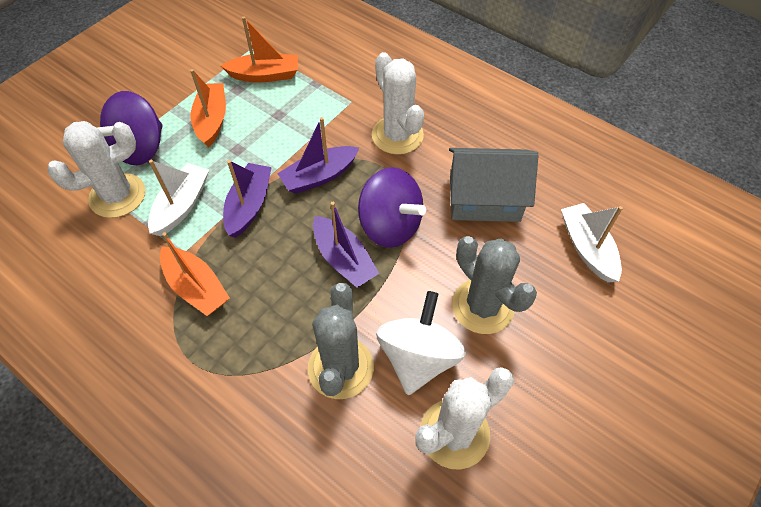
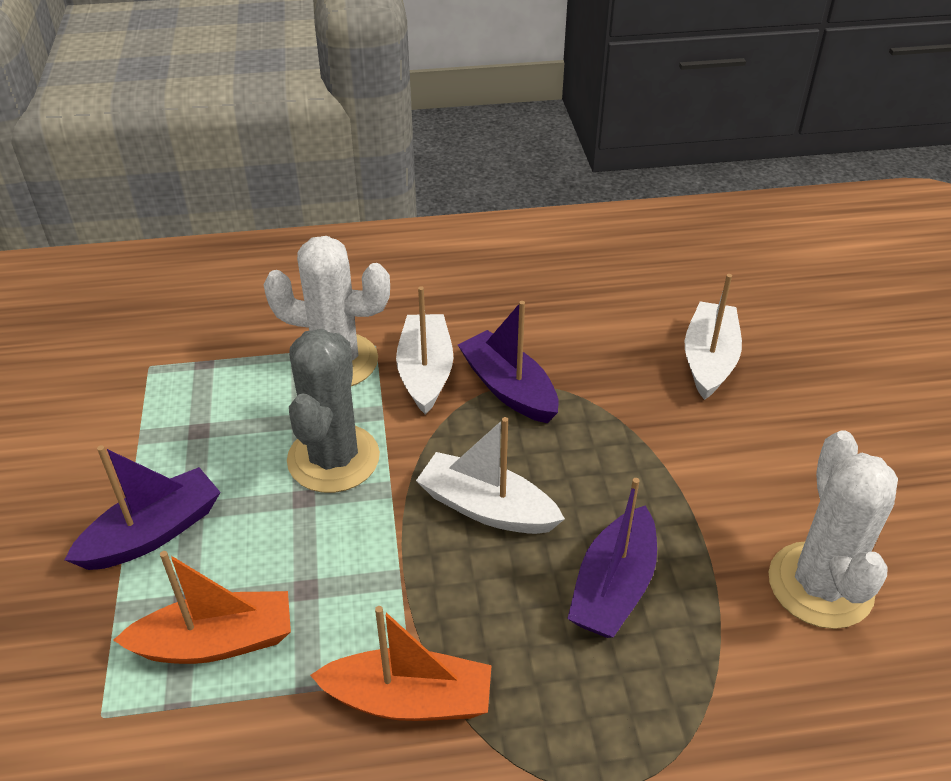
grey cactus: [308,283,374,399] [452,236,537,334] = 2 -> [287,329,380,493] = 1
grey house: [449,148,539,222] = 1 -> none = 0
orange boat: [160,232,230,316] [190,69,226,147] [221,17,298,83] = 3 -> [113,551,291,664] [310,606,492,721] = 2
purple spinning top: [97,91,163,165] [358,167,426,248] = 2 -> none = 0
white boat: [148,160,209,236] [561,203,623,283] = 2 -> [396,286,453,415] [416,417,565,534] [685,274,742,400] = 3
white cactus: [47,121,145,218] [372,52,424,155] [415,367,514,470] = 3 -> [263,236,390,386] [769,431,898,629] = 2
white spinning top: [376,291,466,395] = 1 -> none = 0

